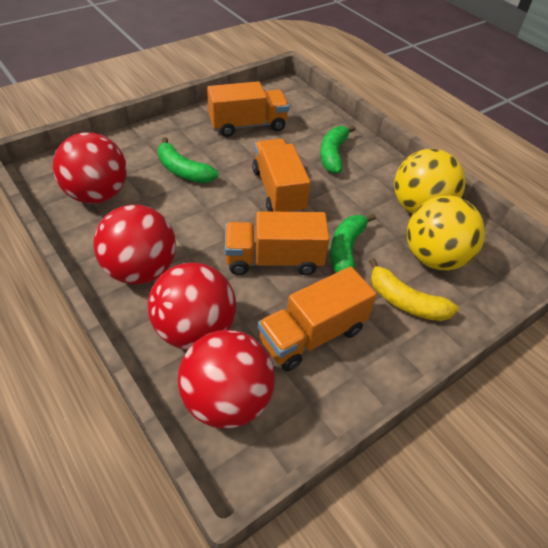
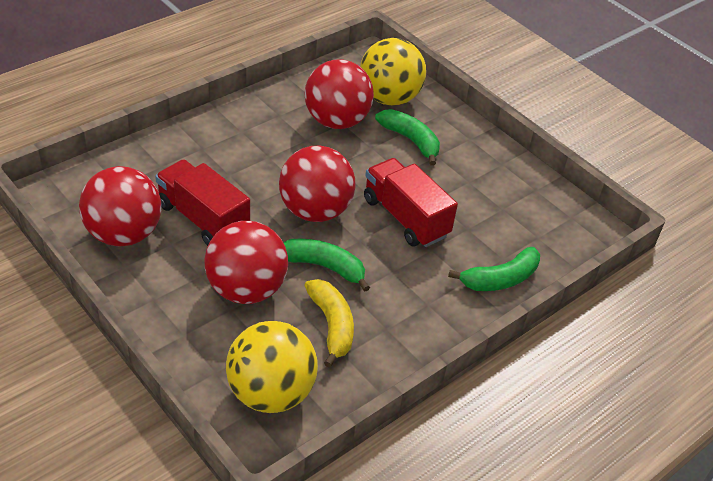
orange truck: [207,81,289,137] [225,211,330,275] [252,139,310,212] [258,266,377,371] = 4 -> none = 0
red truck: none = 0 -> [155,159,250,246] [364,158,458,247] = 2

